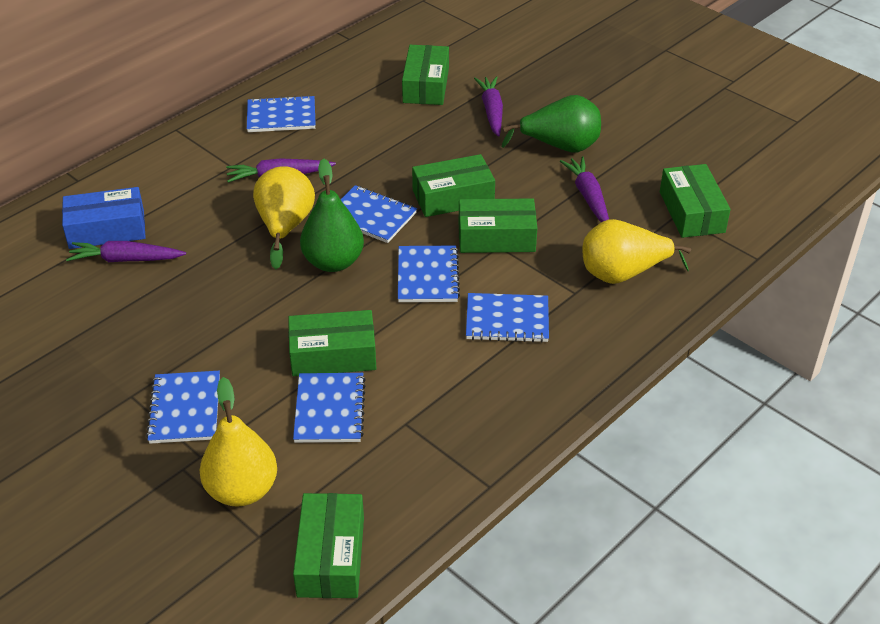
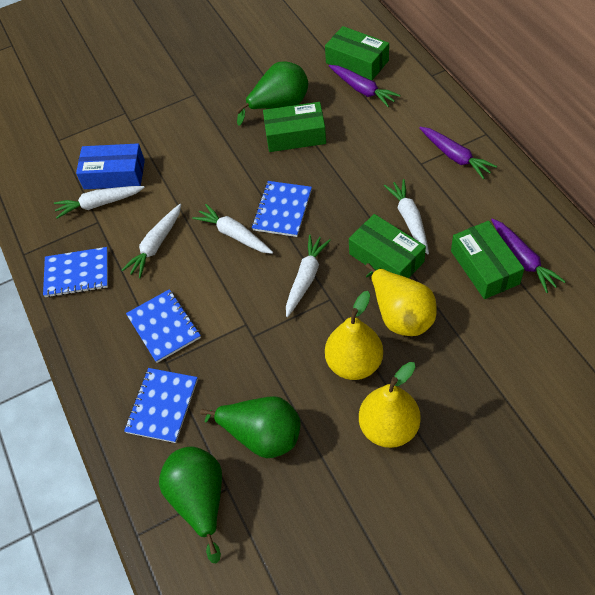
blue notebook: [146,371,220,444] [247,95,316,132] [293,373,366,443] [340,185,417,243] [398,246,460,302] [466,293,549,343] = 6 -> [43,247,108,298] [124,368,198,443] [126,289,201,363] [252,181,312,237] = 4
green box: [288,310,376,376] [293,493,364,598] [402,45,449,105] [412,154,495,217] [459,198,537,253] [660,164,731,238] = 6 -> [263,102,326,152] [325,26,389,80] [349,214,426,278] [451,221,524,299] = 4
green pear: [300,158,364,272] [502,95,601,152] = 2 -> [159,446,222,563] [200,396,300,458] [236,61,308,126] = 3
purple carrot: [66,241,186,262] [226,158,336,183] [474,76,503,137] [560,156,609,222] = 4 -> [329,65,401,107] [419,127,497,179] [491,218,566,293] = 3
white carrot: none = 0 -> [54,186,145,219] [121,204,181,278] [192,204,273,254] [286,235,331,317] [384,179,429,254] = 5

